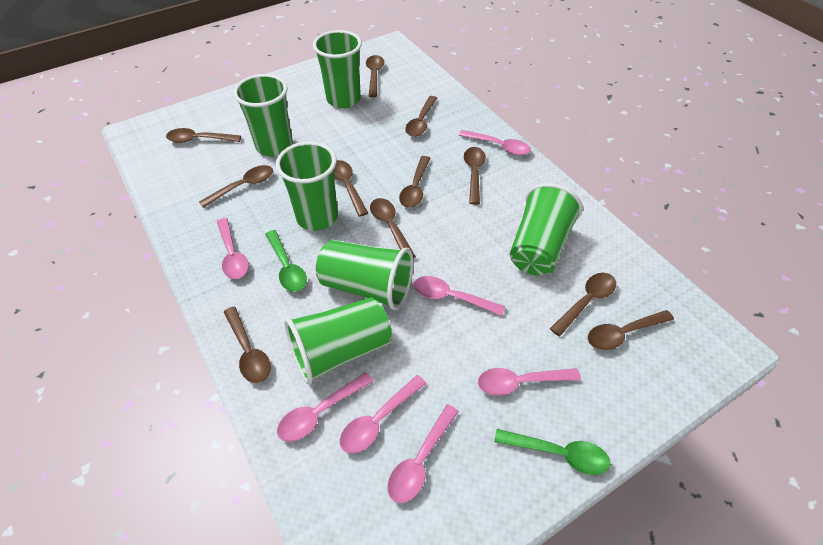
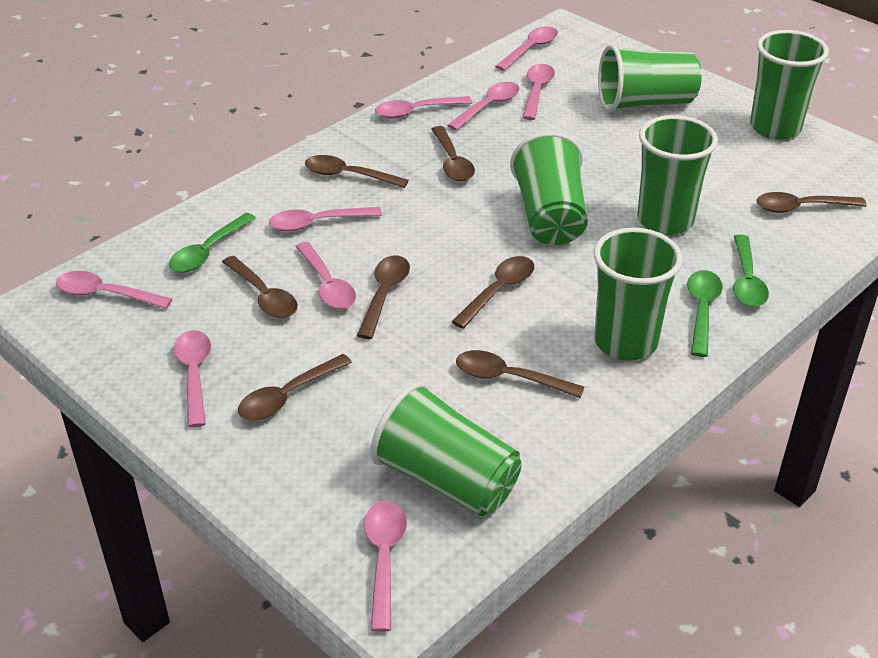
brown spoon: [166,128,241,143] [199,165,273,208] [224,307,271,383] [334,160,368,217] [366,55,384,97] [370,198,416,259] [399,156,430,208] [405,96,437,137] [464,147,486,205] [550,273,616,336] [588,310,674,350] = 11 -> [222,256,298,318] [238,354,352,420] [305,155,409,188] [357,255,410,339] [431,126,475,181] [452,256,534,329] [456,350,584,398] [757,192,867,213] = 8
green spoon: [265,230,307,292] [494,429,610,475] = 2 -> [169,213,256,273] [687,270,723,357] [733,235,769,307] = 3
pink spoon: [217,218,249,279] [277,372,374,442] [340,375,426,454] [388,405,459,503] [414,276,505,316] [459,130,531,155] [478,368,581,396] = 7 -> [56,271,172,309] [174,330,211,428] [269,207,382,231] [296,242,356,309] [364,501,407,632] [375,96,472,119] [447,82,519,130] [495,27,558,71] [522,64,555,120] = 9

